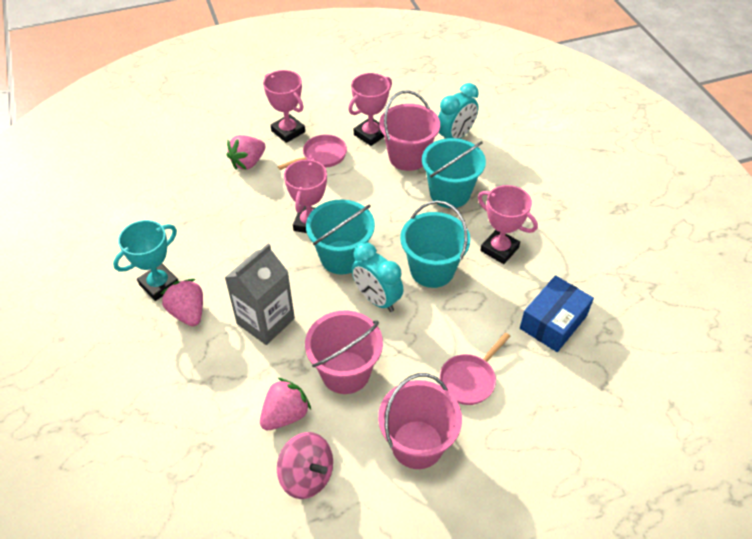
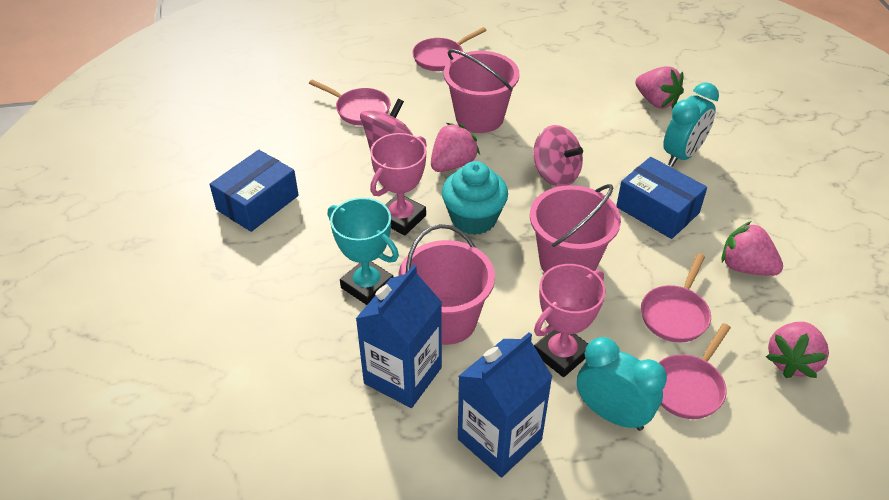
blue box: [520,275,594,352] = 1 -> [210,150,299,232] [616,157,707,239] = 2
blue carton: none = 0 -> [356,265,442,408] [458,332,553,477] = 2
grey carton: [225,244,295,345] = 1 -> none = 0
pink pan: [277,135,347,170] [439,333,511,405] = 2 -> [309,80,390,126] [412,27,487,71] [641,254,711,342] [658,323,731,419] = 4
pink spinning top: [277,432,333,499] = 1 -> [360,98,413,151] [533,125,583,187] = 2
pink strawberry: [161,279,203,326] [227,135,266,170] [260,378,311,430] = 3 -> [431,123,480,172] [635,66,684,109] [722,221,783,276] [766,322,829,378] = 4
pink trophy: [263,70,305,143] [284,159,327,233] [348,73,392,146] [478,185,538,264] = 4 -> [370,133,427,235] [534,264,606,377] = 2
turquoise bucket: [306,200,375,274] [400,201,470,288] [422,138,486,208] = 3 -> none = 0
turquoise cupcake: none = 0 -> [442,161,508,235] = 1

